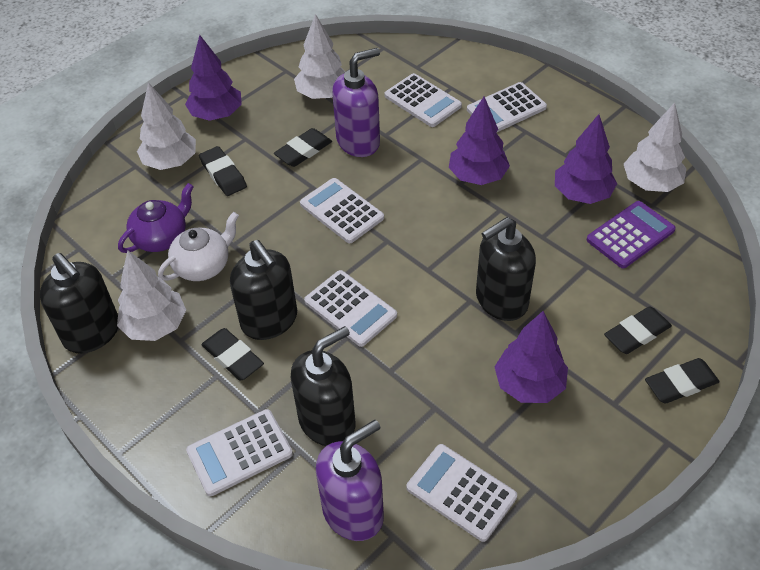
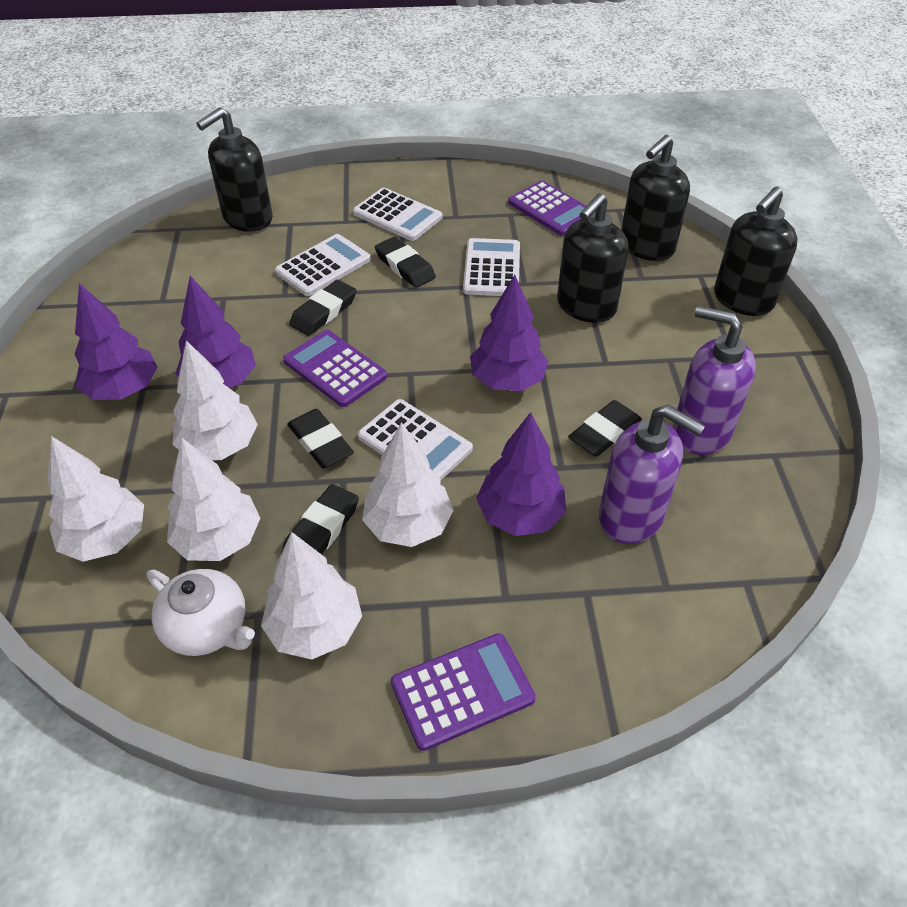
purple calculator: [587,201,676,268] = 1 -> [283,330,387,407] [391,633,536,751] [508,181,596,236] = 3
purple teapot: [118,183,194,253] = 1 -> none = 0
white calculator: [186,409,293,496] [300,178,384,243] [304,270,397,347] [384,73,462,127] [407,444,517,542] [467,82,547,133] = 6 -> [275,234,371,296] [353,188,442,241] [358,399,473,480] [463,238,520,296] = 4
white tree: [117,251,186,341] [137,82,196,170] [294,14,345,99] [624,103,687,192] = 4 -> [47,436,144,562] [167,438,260,561] [172,340,258,460] [261,532,362,659] [362,422,454,547] = 5

